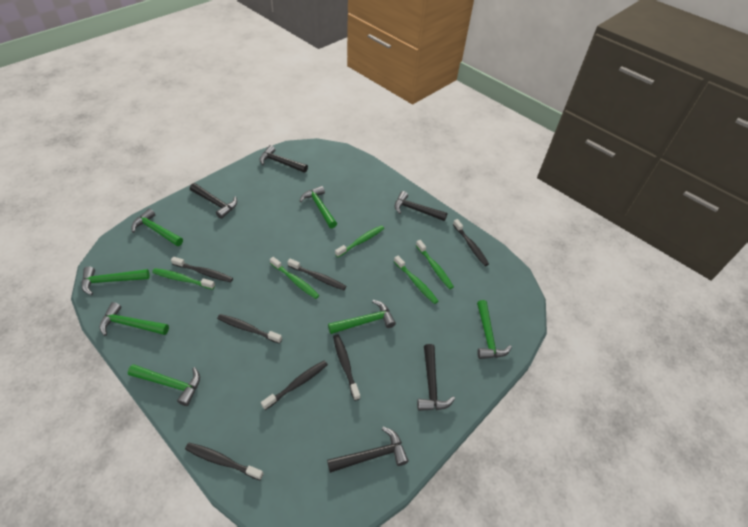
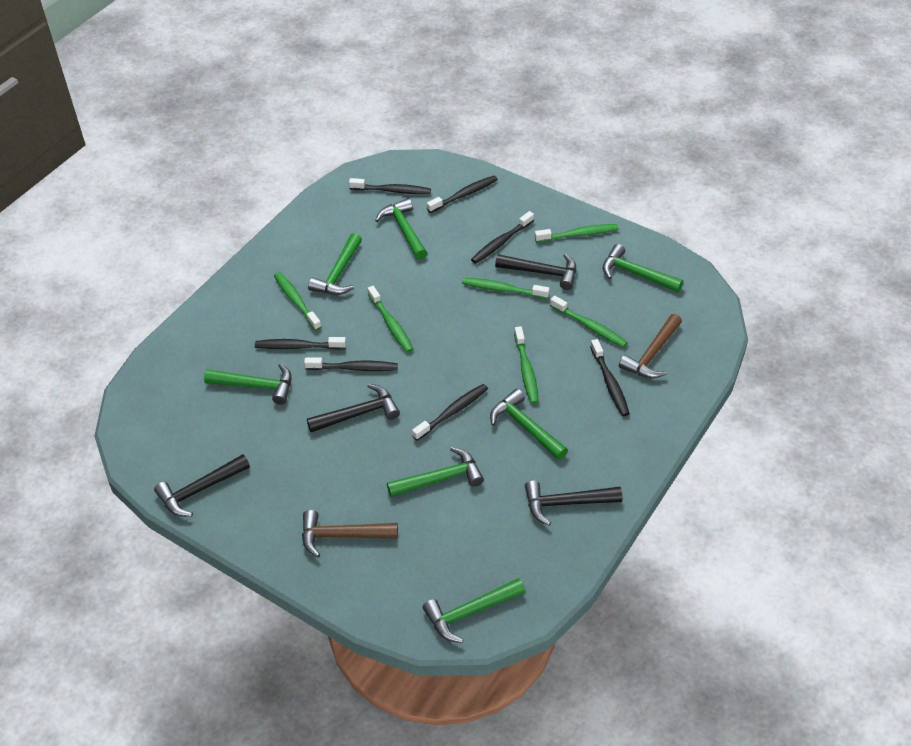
black hammer: [190,183,237,219] [259,145,308,173] [327,427,409,473] [394,191,448,221] [417,344,455,411] = 5 -> [154,454,250,517] [307,384,400,432] [495,254,576,290] [525,481,622,526] = 4
brown hammer: none = 0 -> [302,510,398,557] [619,314,682,379] = 2
green toothbrush: [152,268,215,290] [270,257,319,299] [335,225,384,257] [394,256,438,304] [416,240,454,289] = 5 -> [274,272,321,331] [367,286,413,353] [462,278,550,299] [514,326,539,404] [535,224,618,242] [550,295,628,348] = 6

